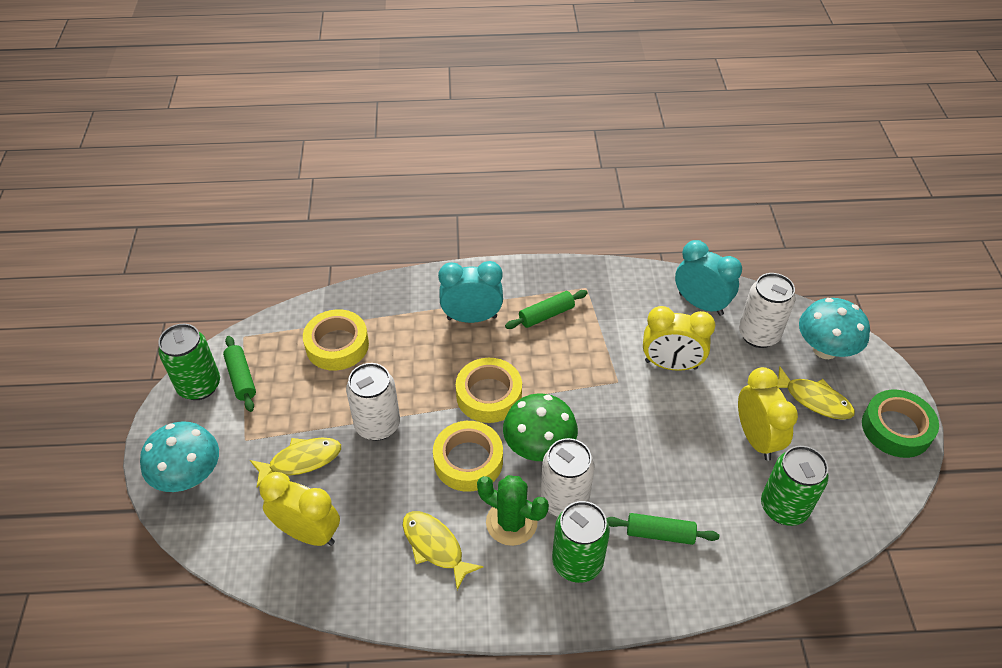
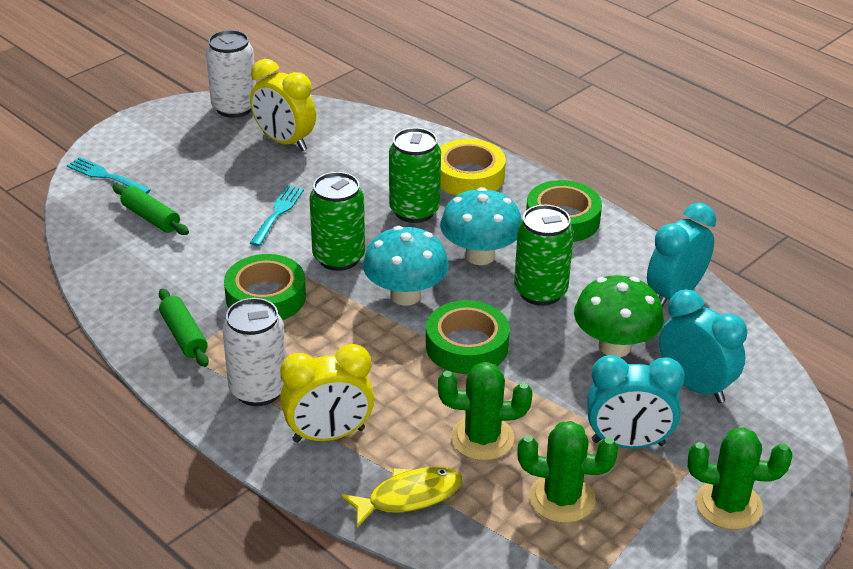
green cactus: [477,475,549,546] = 1 -> [438,362,532,461] [517,421,618,523] [688,427,792,530] = 3
green rolling pin: [223,336,256,412] [505,290,588,329] [606,513,719,545] = 3 -> [112,184,189,235] [159,288,209,367] = 2
green tape: [862,390,939,458] = 1 -> [224,254,306,320] [426,300,510,374] [526,180,602,242] = 3
turquoise clock: [438,261,503,323] [675,240,742,316] = 2 -> [587,355,685,448] [647,203,716,307] [659,289,747,403] = 3
turquoise fork: none = 0 -> [67,157,151,194] [250,185,304,246] = 2
white can: [346,363,400,441] [540,438,595,517] [739,273,796,348] = 3 -> [206,30,256,118] [222,298,286,406] = 2
yellow clock: [259,472,340,546] [643,306,716,371] [738,367,798,461] = 3 -> [250,59,316,151] [280,344,374,442] = 2
yellow fish: [250,438,341,488] [403,511,483,590] [776,366,855,420] = 3 -> [342,467,462,528] = 1
yellow tape: [303,309,369,371] [433,421,503,492] [456,358,522,423] = 3 -> [440,139,506,196] = 1

